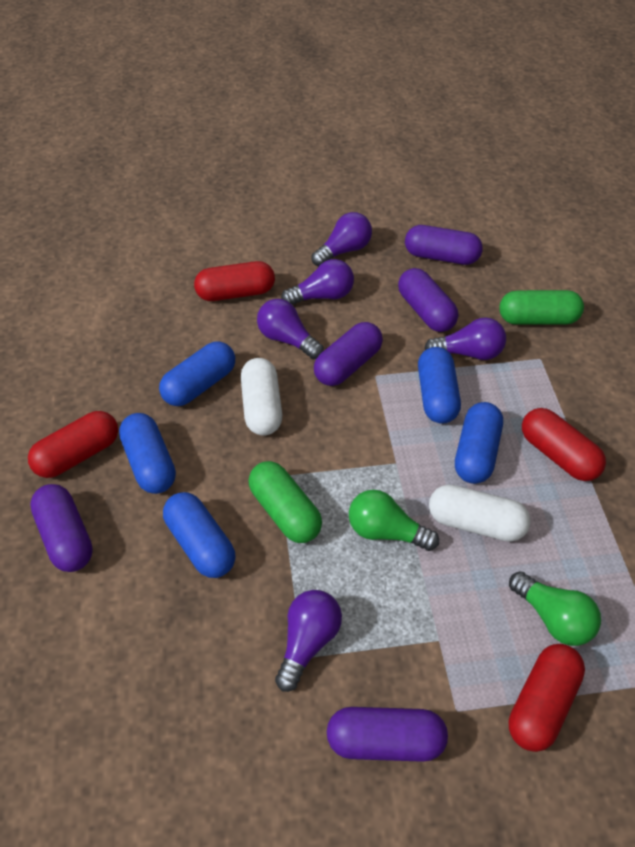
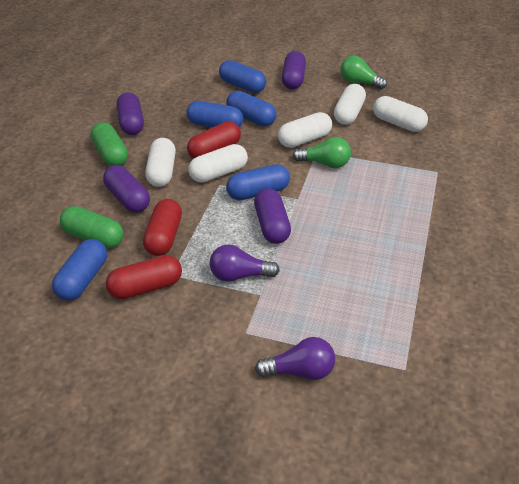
purple capsule: [30,484,93,572] [314,322,383,386] [327,707,448,762] [398,268,458,332] [405,225,483,265] = 5 -> [103,165,150,213] [116,92,144,135] [254,188,291,244] [282,51,306,89] = 4
purple light bulb: [257,299,324,360] [275,590,342,692] [281,259,354,305] [311,212,372,266] [424,317,506,360] = 5 -> [210,244,280,282] [255,337,335,380] = 2
red capsule: [28,411,118,478] [194,261,275,301] [509,644,585,752] [522,408,606,481] = 4 -> [106,255,182,299] [143,199,182,256] [187,121,241,159] = 3
white capsule: [241,358,282,435] [429,484,531,542] = 2 -> [145,138,176,187] [188,144,248,183] [278,112,332,148] [334,84,366,125] [373,96,428,132] = 5

